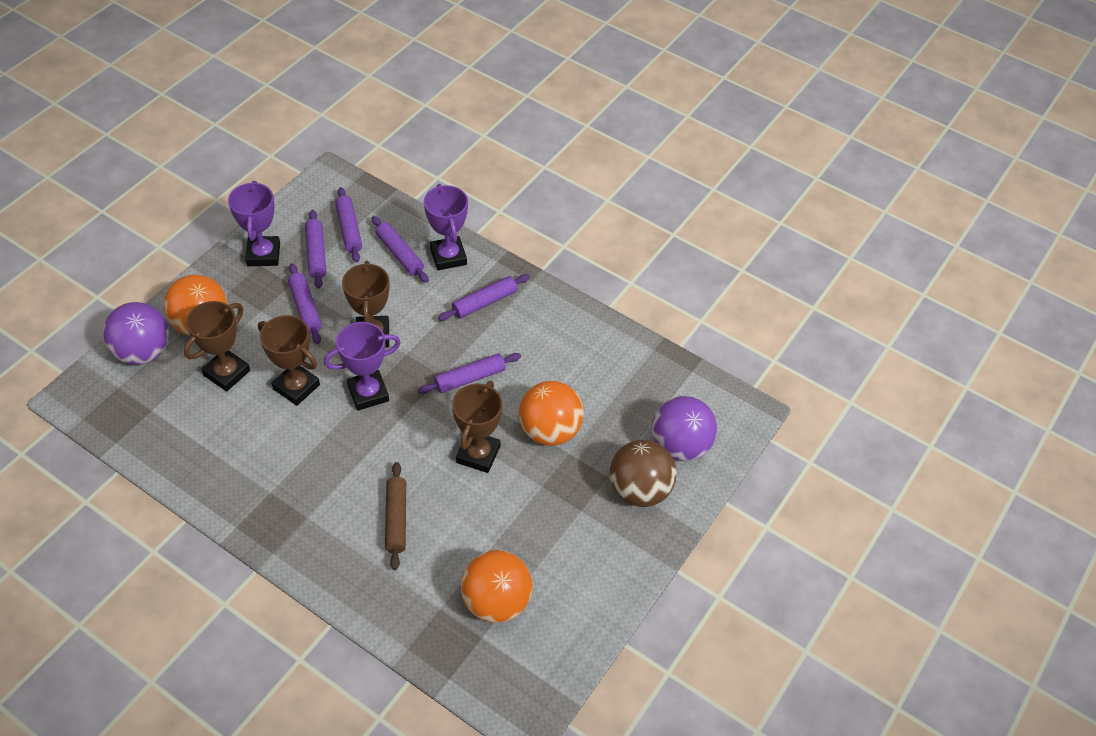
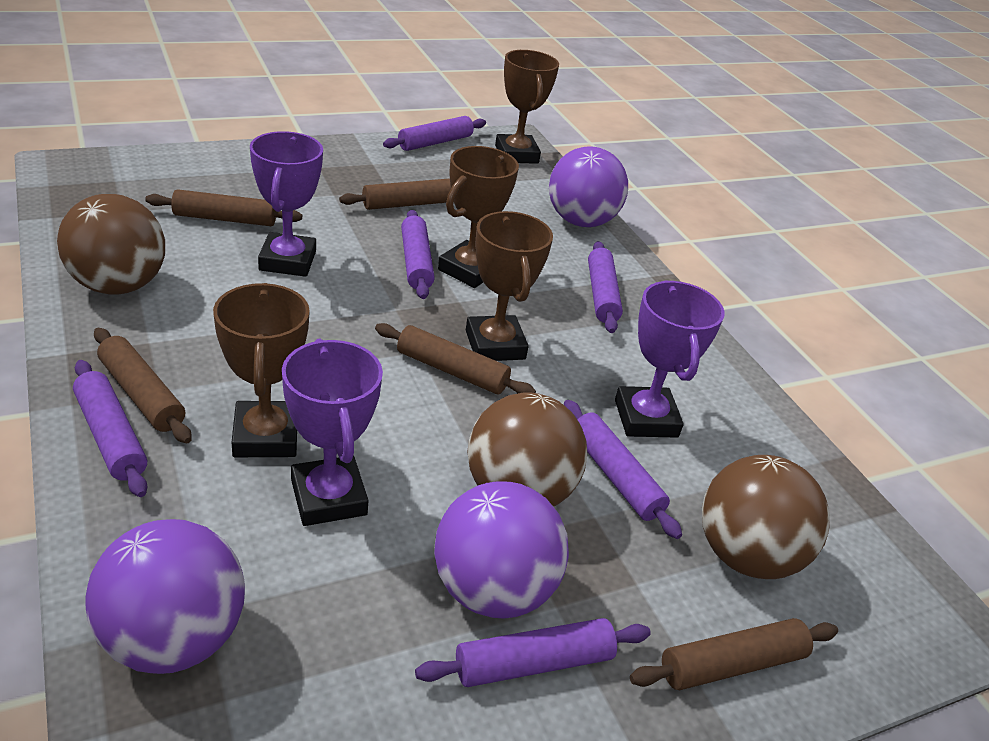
brown ball: [609,440,677,507] = 1 -> [57,194,165,295] [467,392,587,507] [702,455,830,579] = 3
brown rolling pin: [385,462,406,570] = 1 -> [94,328,192,443] [145,189,302,226] [339,179,451,210] [375,323,536,394] [630,618,838,690] = 5
orange ball: [163,275,227,336] [461,550,533,623] [519,381,584,446] = 3 -> none = 0
purple ball: [103,302,169,365] [652,396,717,461] = 2 -> [85,519,245,674] [434,481,569,619] [549,146,628,227] = 3

